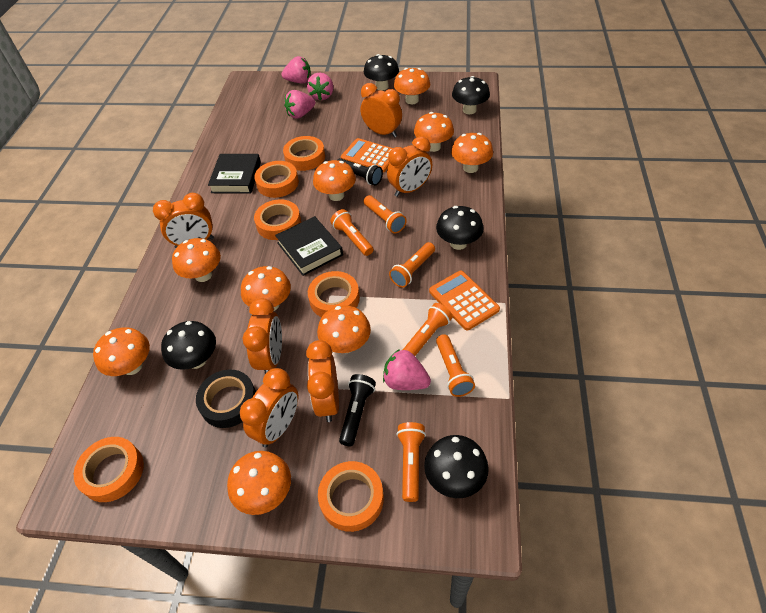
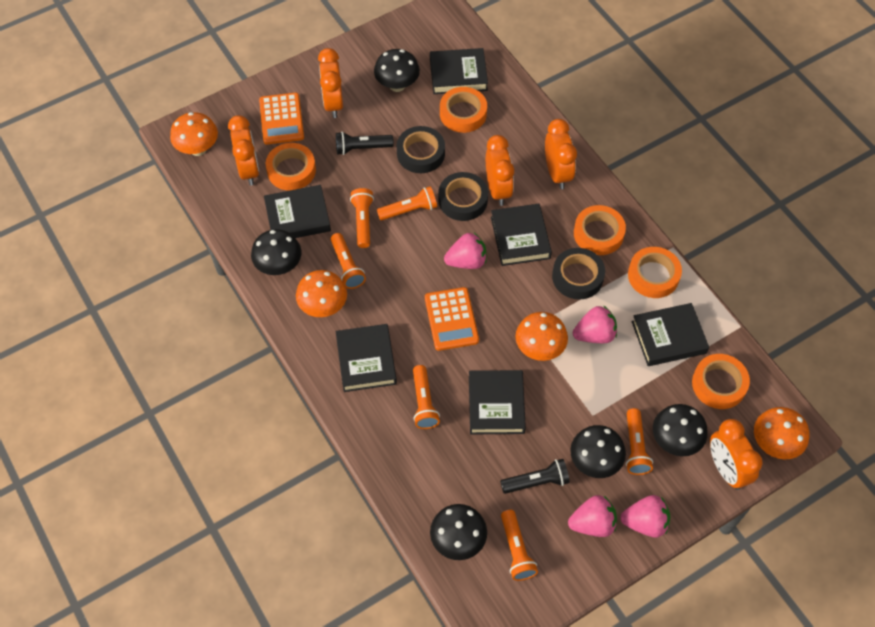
black book: [208,154,261,194] [275,216,343,276] = 2 -> [264,185,331,238] [336,324,397,392] [430,48,488,94] [469,370,526,434] [491,204,552,266] [632,303,709,366] = 6
black tape: [196,370,256,428] = 1 -> [397,126,445,173] [438,172,488,221] [552,248,605,299] = 3
orange clock: [153,193,214,248] [240,368,298,448] [242,298,282,374] [306,340,339,422] [361,83,402,138] [387,136,432,197] = 6 -> [228,115,259,186] [318,48,343,118] [486,135,514,206] [545,119,577,189] [710,419,763,490] = 5
orange mushroom: [93,327,150,376] [172,238,221,282] [227,451,291,515] [241,266,291,311] [313,160,356,201] [317,305,371,353] [394,68,430,104] [414,112,454,152] [451,133,493,173] = 9 -> [170,112,218,156] [296,270,347,317] [516,312,568,361] [754,407,809,460] = 4
orange tape: [74,437,144,502] [254,161,299,198] [254,200,301,240] [283,136,325,171] [308,271,360,317] [318,461,384,532] = 6 -> [266,143,316,191] [440,87,487,133] [574,205,626,255] [628,247,682,298] [692,354,750,409] = 5

